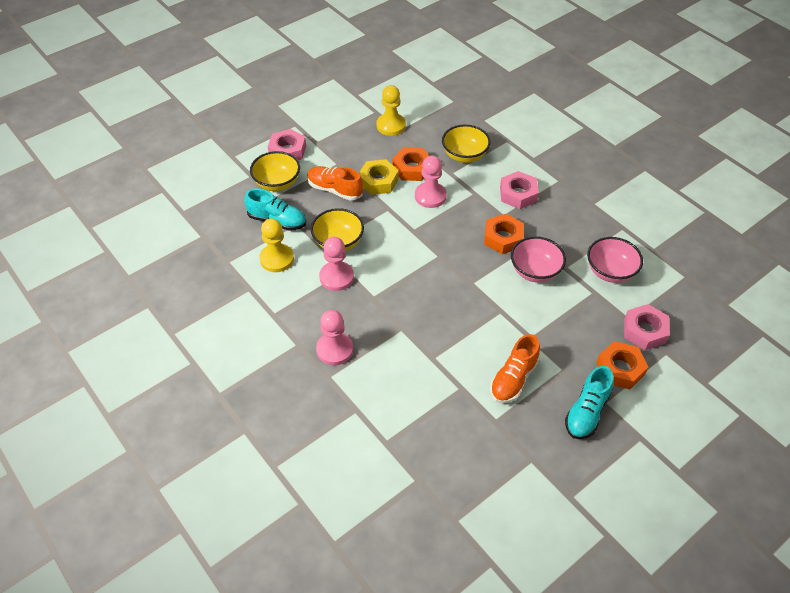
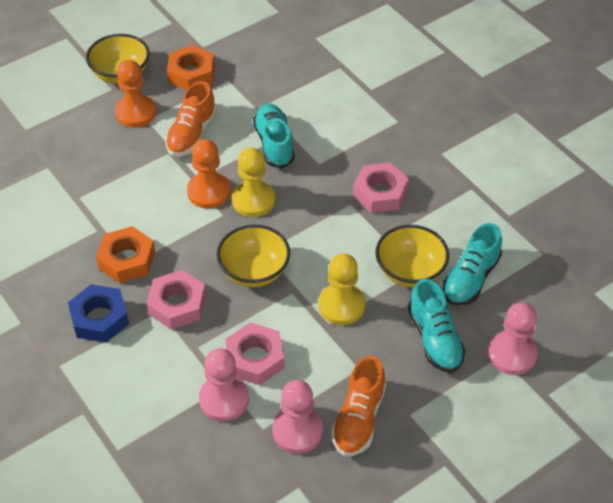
blue nut: none = 0 -> [68,284,129,343] = 1
orange nut: [392,147,429,181] [484,214,524,254] [596,341,648,389] = 3 -> [96,226,155,283] [167,45,215,90] = 2
orange pawn: none = 0 -> [115,60,156,127] [187,139,231,208] = 2
pink bowl: [511,236,566,283] [587,237,643,283] = 2 -> none = 0
turquoise shoe: [244,189,306,231] [565,366,613,439] = 2 -> [253,104,295,168] [408,279,466,373] [443,223,502,306] = 3
yellow nut: [359,159,399,195] = 1 -> none = 0

